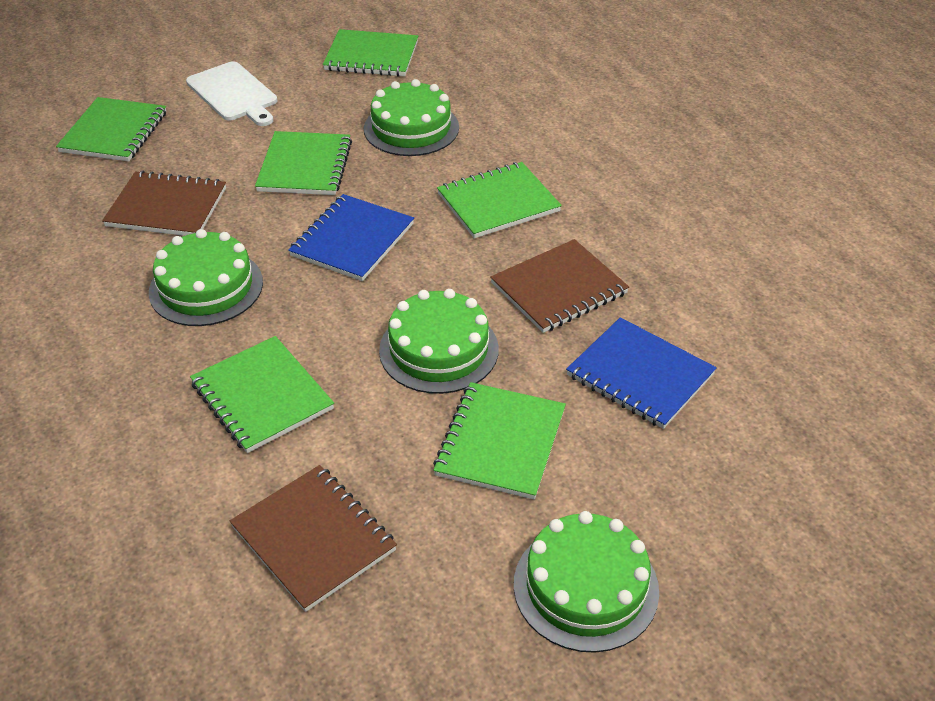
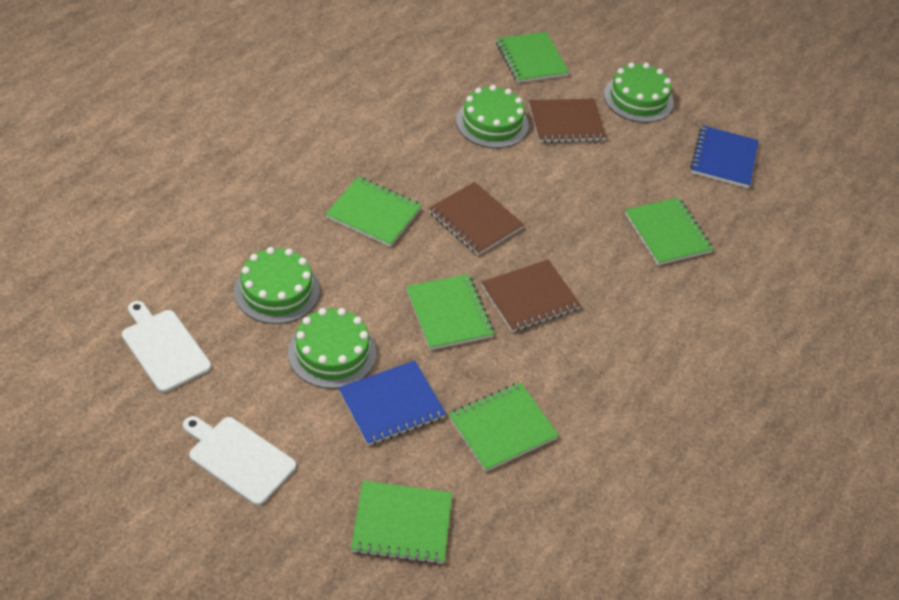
white cutting board: [186,61,277,126] = 1 -> [122,301,211,392] [183,416,296,506] = 2

